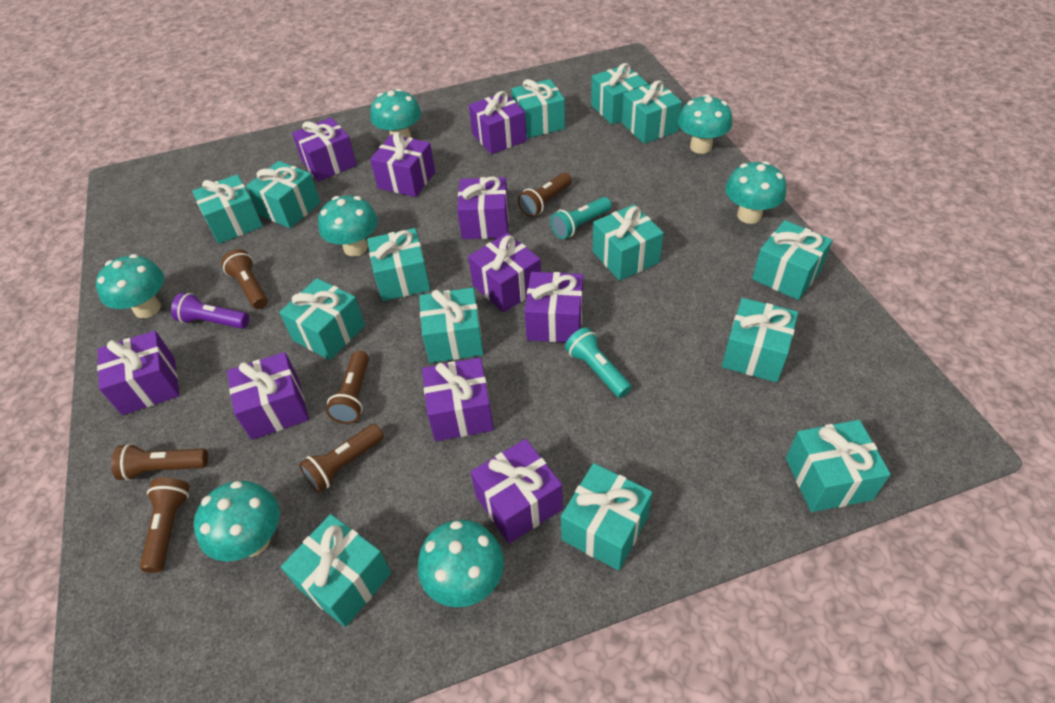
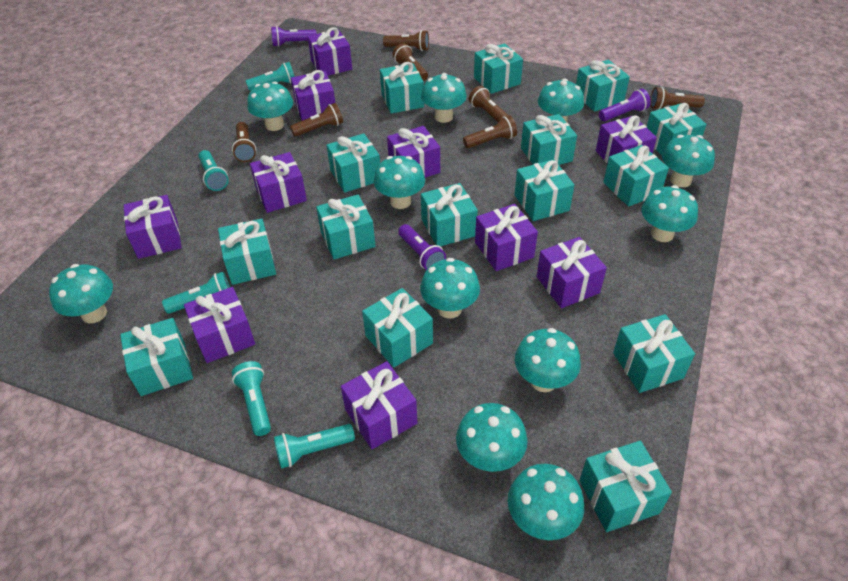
brown flashlight: [111,443,208,481] [140,478,189,573] [221,249,268,309] [299,424,384,492] [326,351,369,424] [518,172,572,217] = 6 -> [232,122,256,162] [290,103,343,137] [383,30,429,51] [393,43,428,81] [463,115,517,148] [469,86,509,122] [650,87,705,110] = 7
purple flashlight: [171,293,249,329] = 1 -> [271,26,317,47] [398,224,446,270] [599,88,651,121] = 3
turquoise flashlight: [550,197,612,239] [565,327,632,398] = 2 -> [162,272,230,314] [198,150,229,191] [232,361,271,436] [246,62,295,91] [274,424,355,469] = 5
turquoise gift: [192,174,263,244] [246,161,321,228] [279,278,365,360] [281,514,391,627] [367,228,431,301] [419,288,484,363] [512,79,565,138] [561,463,653,571] [591,63,648,125] [593,205,664,281] [622,80,682,144] [722,298,798,382] [752,220,832,300] [786,420,891,512] = 14 -> [120,318,193,396] [218,219,276,285] [316,195,375,259] [327,133,380,193] [362,288,433,367] [380,62,424,114] [421,183,478,246] [474,43,523,94] [515,159,574,221] [521,114,577,165] [576,60,630,112] [579,441,672,532] [603,145,669,207] [613,314,695,393] [647,103,707,155] = 15
turquoise mushroom: [96,254,164,318] [194,481,280,561] [318,196,378,257] [370,89,421,138] [418,520,504,607] [678,94,732,154] [725,161,786,224] = 7 -> [49,264,113,323] [247,81,293,131] [374,156,425,209] [420,258,480,319] [421,73,467,123] [456,403,528,472] [508,464,584,540] [515,328,581,392] [538,79,584,122] [641,185,698,242] [662,135,715,187] = 11

